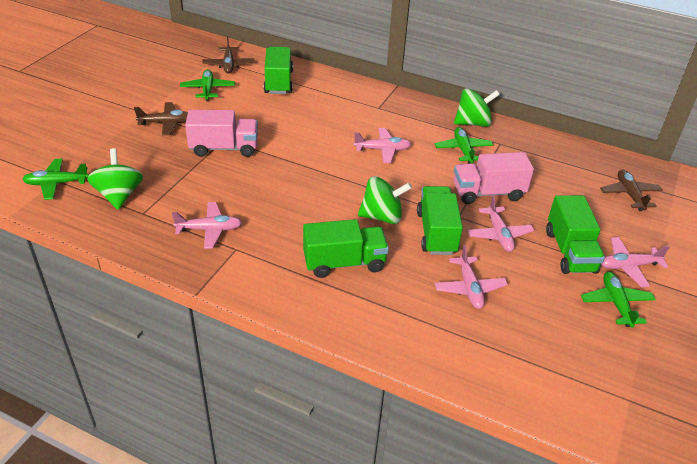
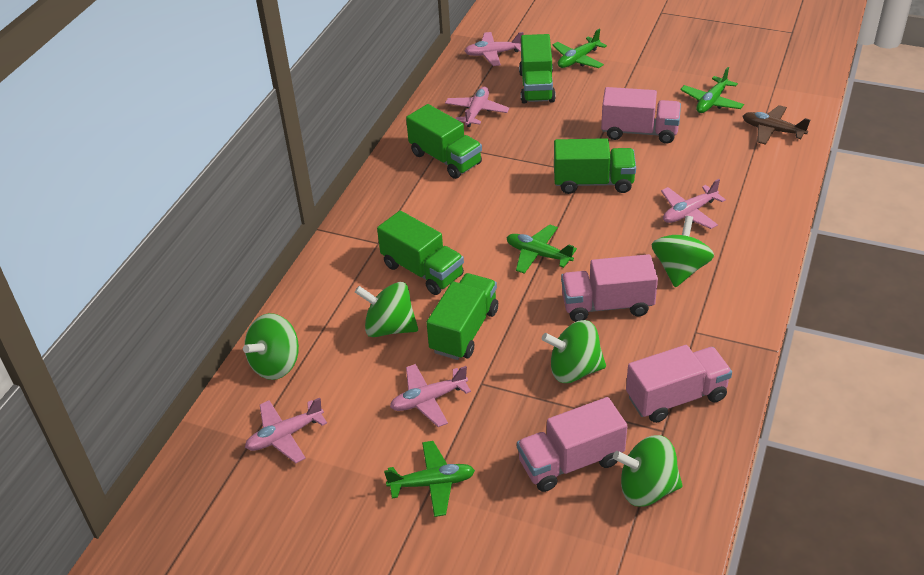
brown plane: [134,102,188,135] [202,37,254,74] [600,170,662,211] = 3 -> [743,105,810,145] = 1
green spinning top: [87,149,143,210] [358,176,412,224] [454,88,500,127] = 3 -> [243,313,299,380] [355,282,418,337] [542,320,606,383] [613,435,683,507] [652,216,714,287] = 5
green truck: [264,47,293,94] [303,219,389,278] [417,186,463,255] [546,195,605,274] = 4 -> [377,211,464,295] [406,104,482,179] [426,273,498,360] [519,34,556,104] [554,138,636,194] = 5
pink truck: [185,110,258,157] [453,152,534,204] = 2 -> [517,397,627,492] [561,254,658,322] [601,87,681,144] [626,345,732,423] = 4

